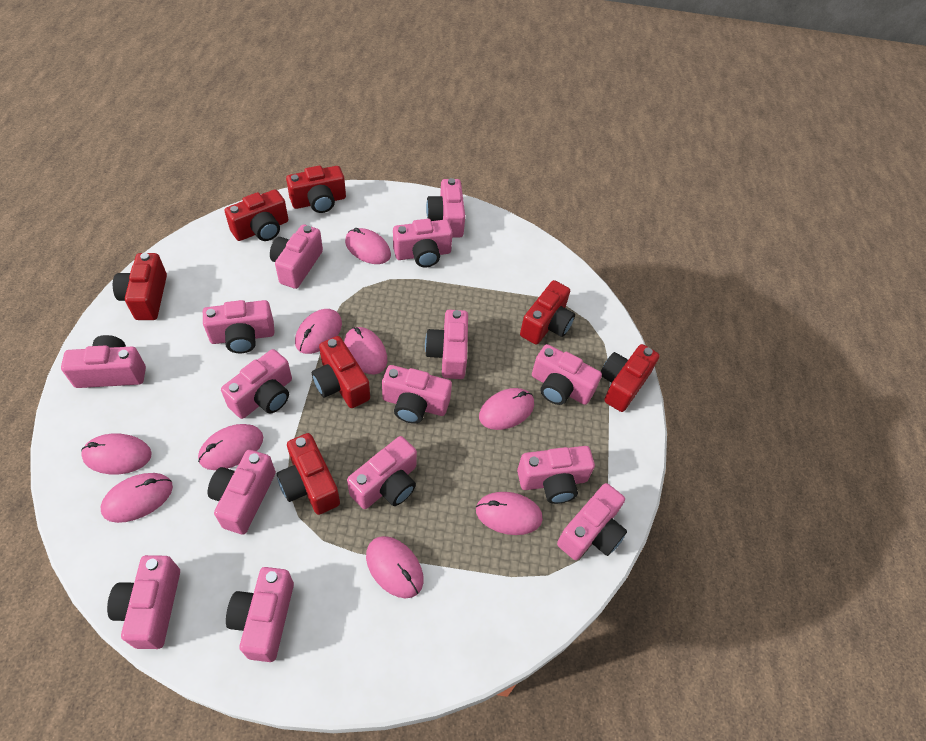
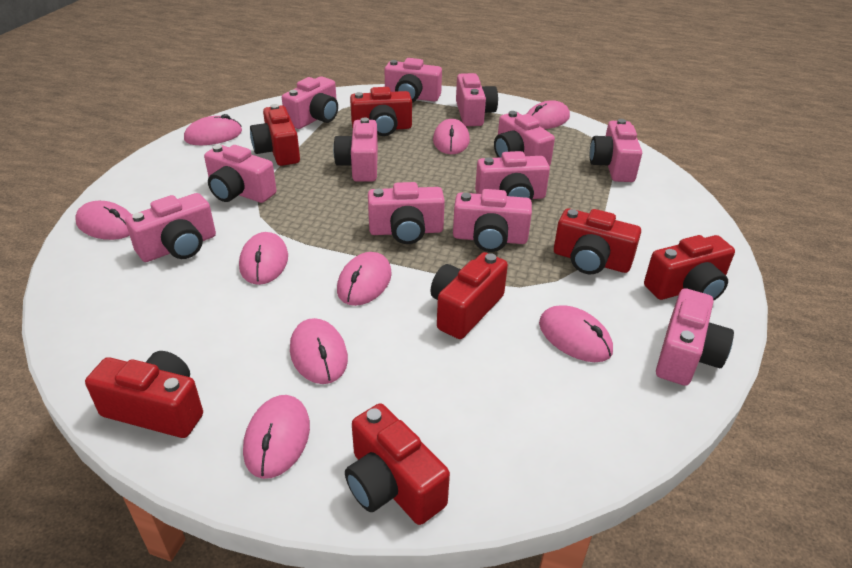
pink camera: [61,335,146,388] [107,555,180,649] [203,300,275,354] [208,450,276,535] [221,349,292,419] [226,567,294,662] [270,224,323,289] [347,436,417,509] [382,365,452,424] [393,219,453,268] [425,310,468,379] [426,178,465,238] [517,446,595,504] [532,344,602,405] [557,483,627,560] = 15 -> [125,193,216,262] [204,145,277,203] [282,76,338,129] [333,117,378,182] [368,182,445,244] [385,58,442,103] [453,189,532,252] [456,73,498,126] [475,151,550,201] [494,111,555,166] [590,119,642,182] [656,288,734,386] = 12

